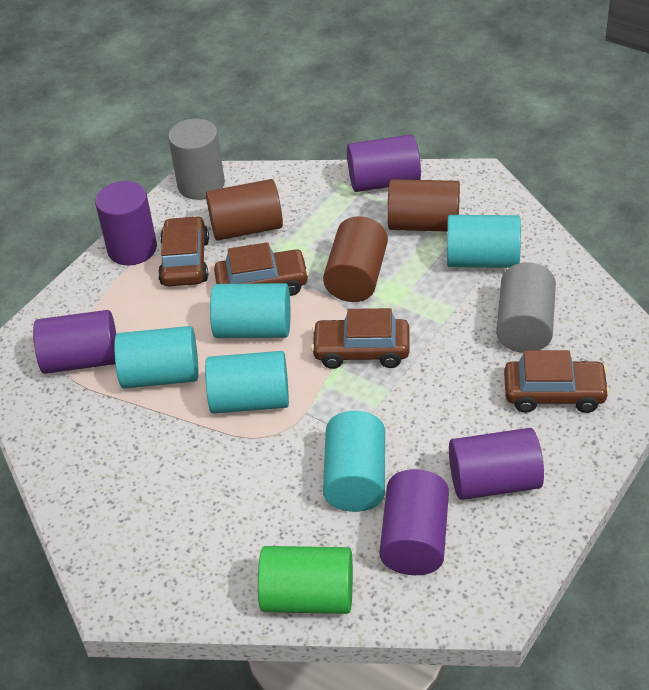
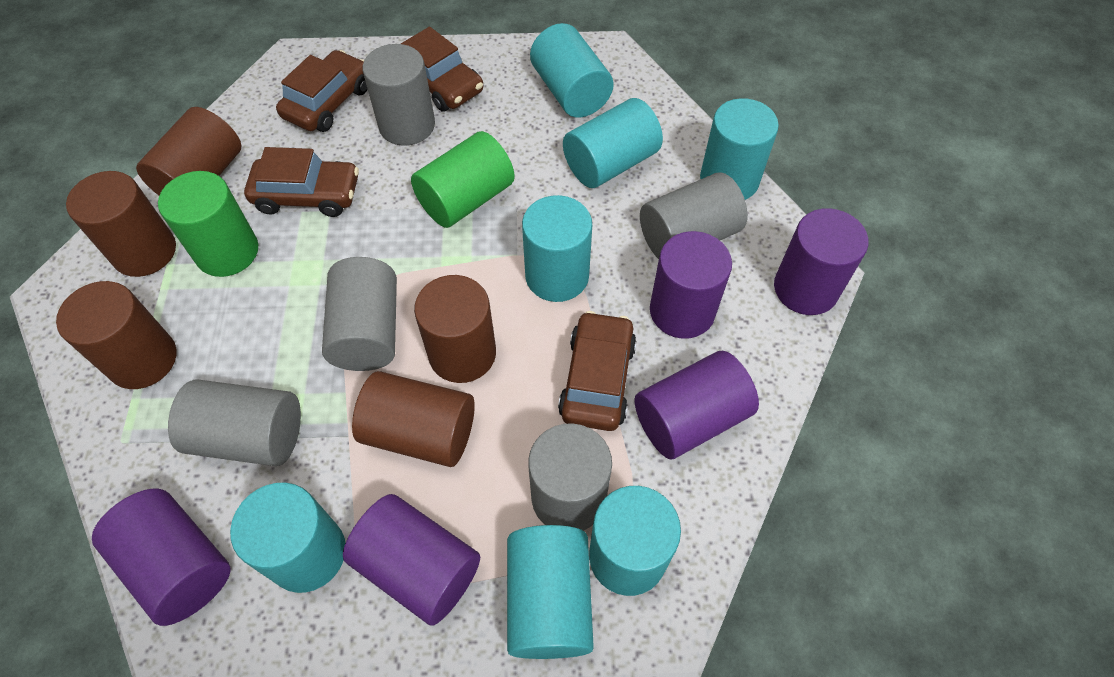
brown cylinder: [206,179,283,241] [323,216,388,302] [387,179,460,232] = 3 -> [56,281,176,389] [66,171,176,277] [136,107,241,195] [352,371,475,467] [414,275,496,383] = 5
green cylinder: [258,546,353,614] = 1 -> [158,171,258,277] [411,131,515,228] = 2
grey cylinder: [168,118,225,200] [496,262,556,353] = 2 -> [168,380,301,466] [322,257,397,371] [363,44,435,146] [528,423,612,531] [640,172,748,259] = 5
turquoise cylinder: [114,326,199,389] [205,351,289,414] [210,283,290,338] [323,411,385,512] [447,215,521,268] = 5 -> [230,483,345,593] [507,525,594,659] [522,195,592,302] [530,23,614,118] [563,98,663,188] [589,486,681,596] [700,98,779,200] = 7

